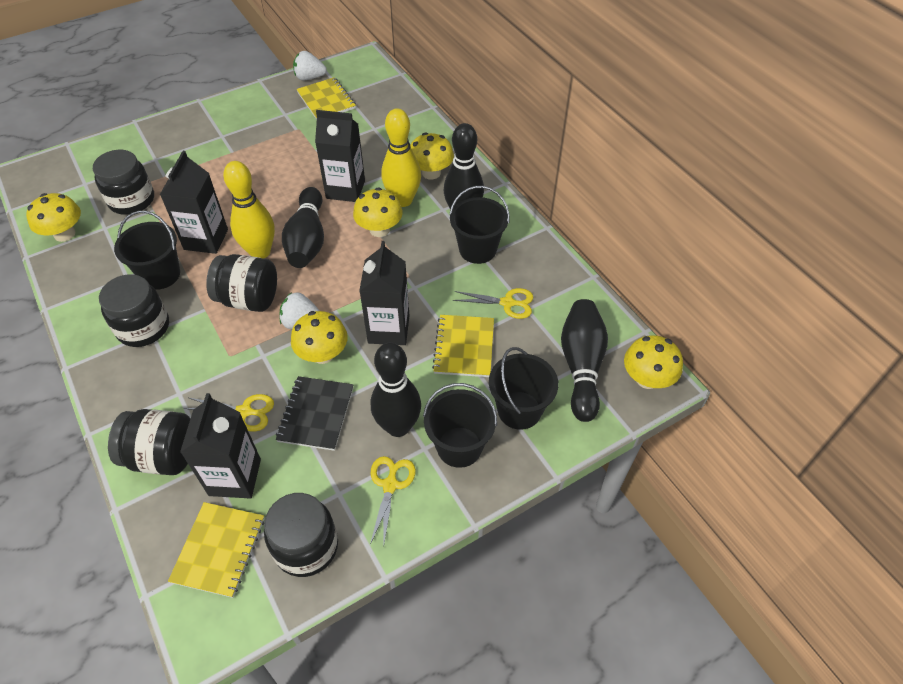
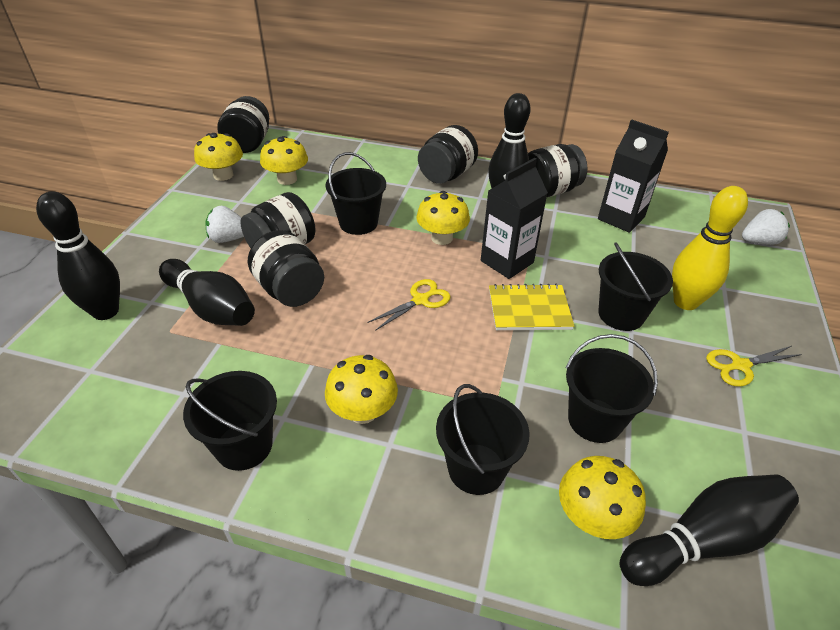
black bucket: [114,211,180,290] [423,383,497,468] [449,186,510,264] [489,347,559,430] = 4 -> [183,371,277,471] [326,152,386,235] [436,384,530,495] [566,334,658,443] [598,242,673,331] = 5
black carton: [160,151,228,254] [180,393,261,499] [315,110,365,202] [359,241,410,345] = 4 -> [481,158,548,279] [598,119,669,233] = 2
black notebook: [276,376,353,451] = 1 -> none = 0
yellow bowling pin: [223,161,275,258] [381,108,421,207] = 2 -> [672,186,748,310] = 1
yellow notebook: [168,502,265,598] [296,77,356,120] [432,315,494,377] = 3 -> [489,284,574,330] = 1
yellow scissors: [184,394,274,432] [370,456,416,548] [453,288,533,319] = 3 -> [367,279,450,331] [706,346,802,387] = 2

